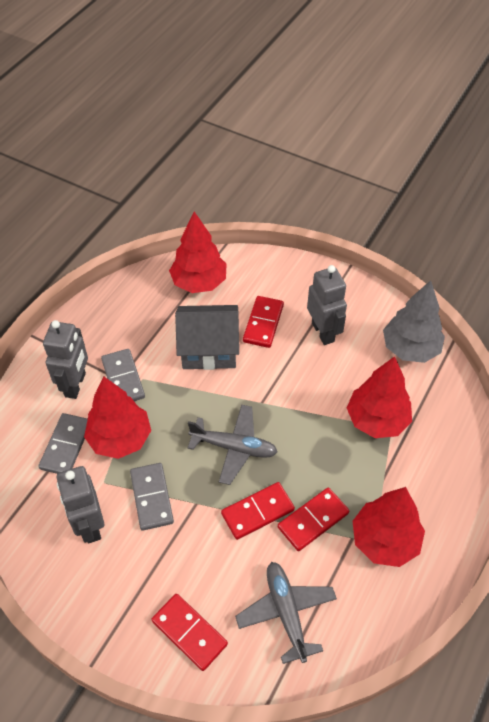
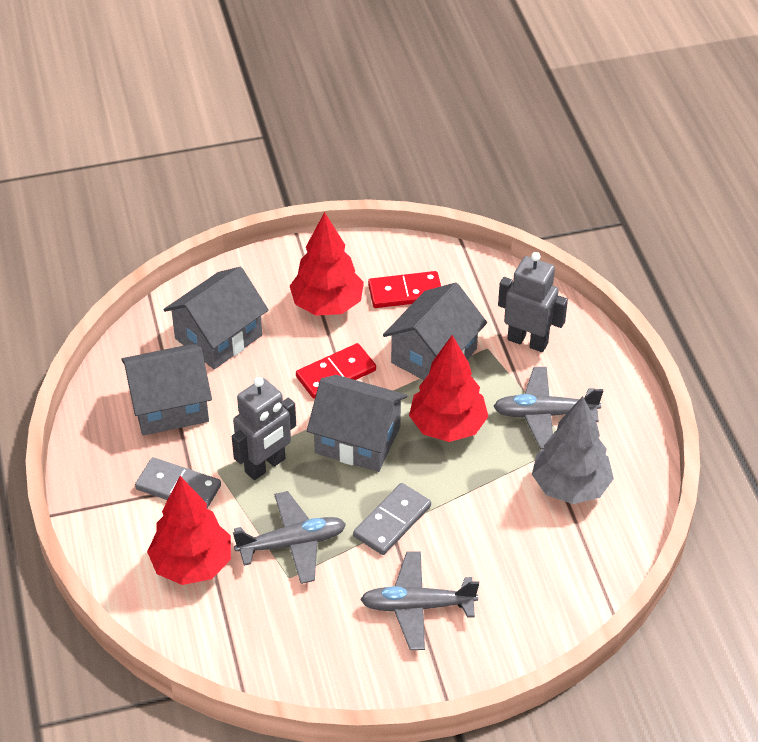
grey domino: [38,413,88,474] [101,349,145,401] [130,463,174,531] = 3 -> [135,457,221,509] [353,483,431,555] = 2
grey house: [175,305,239,370] = 1 -> [121,343,212,435] [163,267,269,369] [307,375,408,472] [383,282,487,380] = 4
grey plane: [188,405,278,485] [235,562,337,664] = 2 -> [233,491,346,584] [360,551,479,650] [493,367,603,449] = 3
grey robot: [43,320,88,399] [57,466,104,543] [307,265,347,345] = 3 -> [232,377,296,480] [498,252,568,352] = 2
red domino: [152,594,228,671] [221,482,295,540] [243,296,284,348] [278,487,349,551] = 4 -> [296,343,376,399] [368,271,441,308] = 2
red tree: [84,377,151,459] [169,211,226,293] [347,356,412,438] [352,487,425,567] = 4 -> [147,476,231,585] [290,212,364,316] [409,335,489,442] = 3

